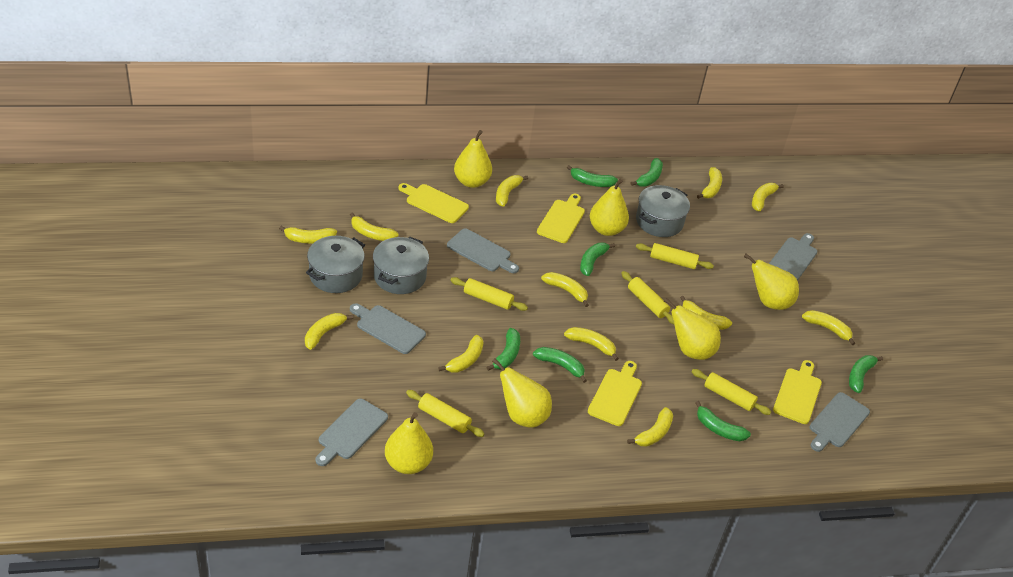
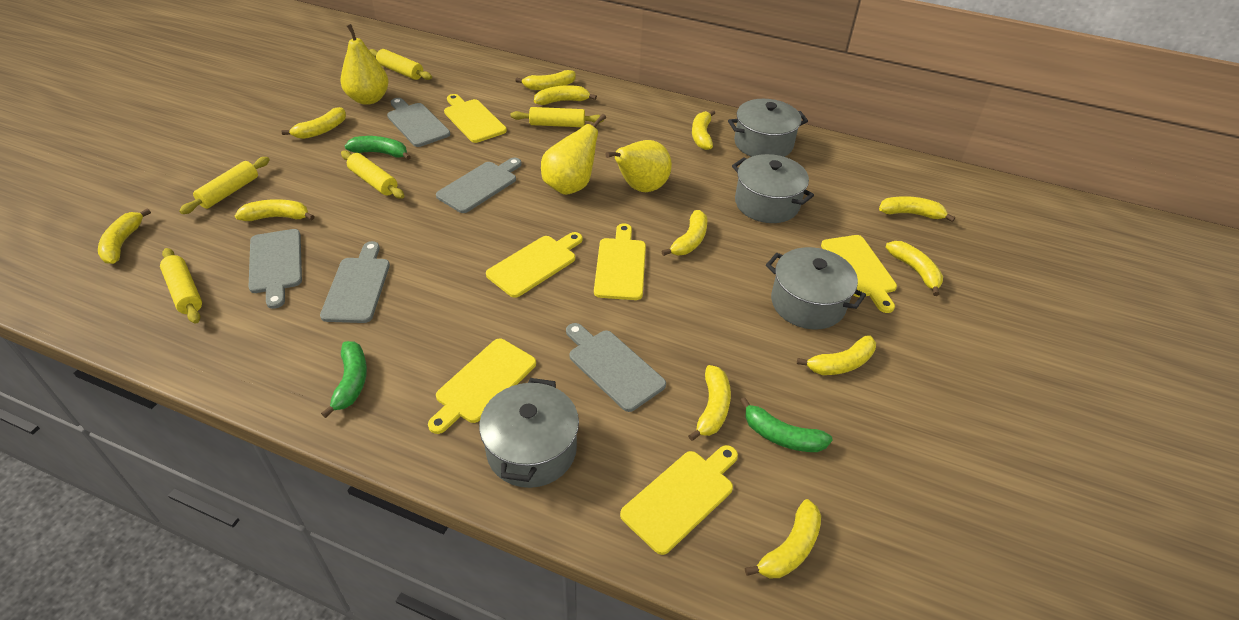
green banana: [487,328,520,371] [533,347,587,383] [567,165,618,187] [580,243,615,276] [631,158,663,187] [695,401,751,441] [849,355,883,393] = 7 -> [321,341,367,418] [345,136,411,160] [740,397,833,452] = 3
grey pot: [306,236,365,293] [373,236,429,294] [636,185,690,237] = 3 -> [479,378,579,488] [728,99,808,157] [732,154,814,223] [766,247,866,329] = 4
yellow cutting board: [399,183,469,223] [537,194,585,243] [588,361,642,426] [773,360,822,424] = 4 -> [428,339,536,434] [444,94,507,143] [486,232,583,298] [594,223,646,300] [620,445,738,555] [821,235,897,313] = 6
yellow pear: [385,412,433,474] [454,130,492,188] [492,358,552,428] [590,179,629,236] [664,298,721,360] [744,254,799,310] = 6 -> [340,24,389,105] [541,114,606,195] [605,140,672,192] = 3

